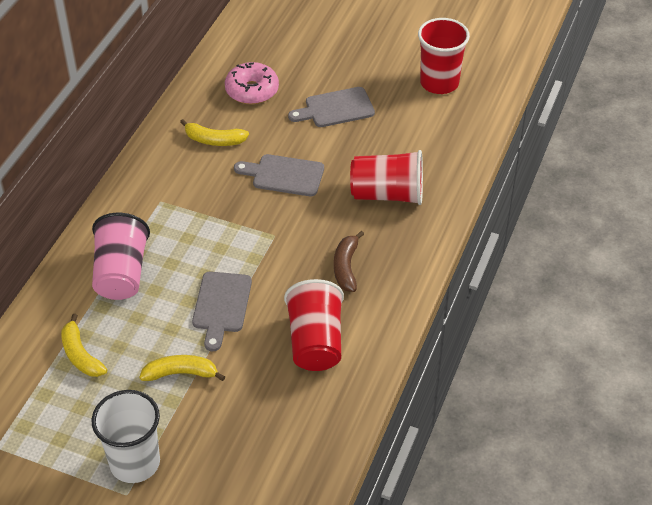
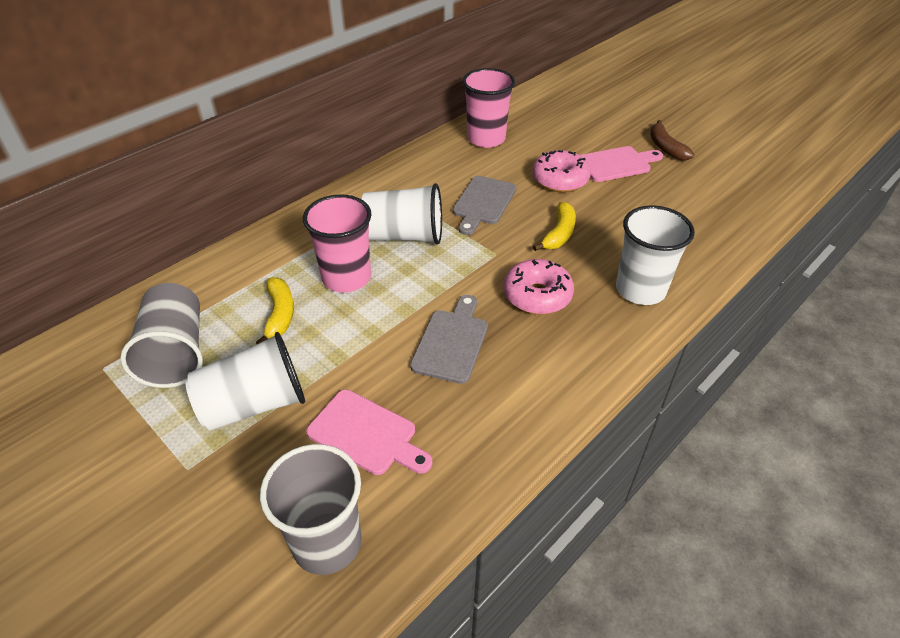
grey cup: none = 0 -> [120,283,203,388] [260,444,362,575] = 2
grey cutting board: [192,271,252,351] [234,154,324,196] [288,87,375,127] = 3 -> [410,295,488,384] [453,176,516,235] = 2
pink cup: [92,213,150,300] = 1 -> [303,194,372,293] [463,68,515,148] = 2
pink cutting board: none = 0 -> [306,390,432,475] [580,146,663,182] = 2
pink donut: [225,62,279,104] = 1 -> [504,259,574,314] [532,150,591,192] = 2
red cup: [284,279,344,371] [350,150,423,205] [418,18,470,94] = 3 -> none = 0
white cup: [91,390,160,483] = 1 -> [185,332,305,431] [360,183,442,245] [616,205,695,305] = 3
yellow banana: [61,314,107,377] [139,355,225,381] [180,119,249,146] = 3 -> [256,277,294,344] [533,202,576,251] = 2

